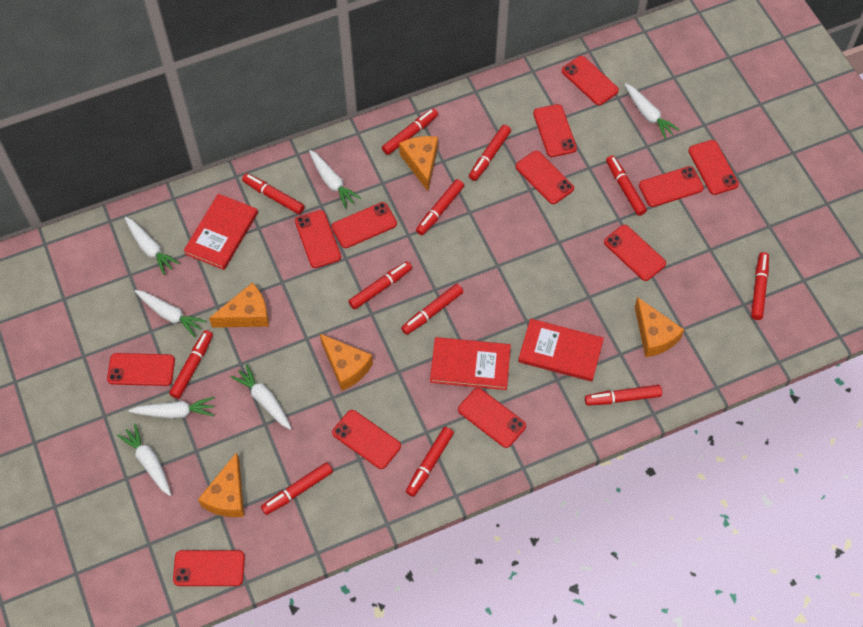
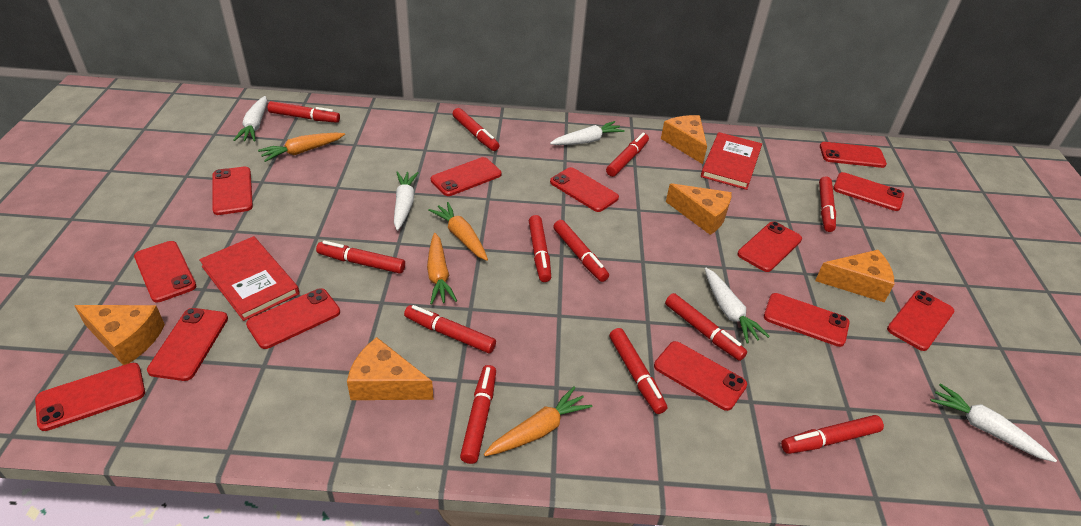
orange carrot: none = 0 -> [258,133,345,162] [427,233,457,304] [428,202,488,261] [484,386,593,456] = 4
red book: [184,194,258,270] [430,337,511,390] [518,319,604,382] = 3 -> [199,236,300,321] [701,132,762,190] = 2
red phone: [107,353,175,386] [173,550,245,586] [295,210,341,268] [332,202,397,248] [332,410,401,469] [458,388,526,448] [516,151,574,204] [533,104,577,157] [562,56,619,105] [604,225,666,281] [639,166,704,207] [688,140,739,195] = 12 -> [35,363,145,431] [134,241,196,302] [147,308,228,381] [212,167,253,215] [246,288,340,349] [431,157,502,196] [550,167,619,212] [654,341,747,411] [737,222,802,272] [764,293,850,347] [820,142,887,168] [833,172,904,211] [887,290,954,351] = 13
white carrot: [117,423,171,496] [125,217,180,275] [129,397,214,419] [135,290,206,337] [231,364,292,430] [309,150,361,208] [625,83,680,139] = 7 -> [234,96,267,142] [394,172,419,230] [550,121,625,145] [705,268,770,343] [930,383,1057,462] = 5

